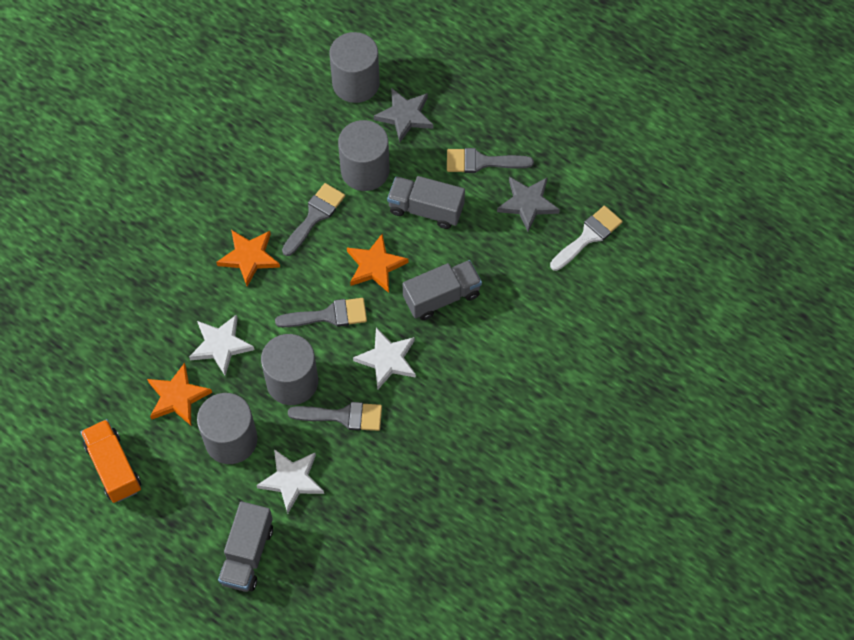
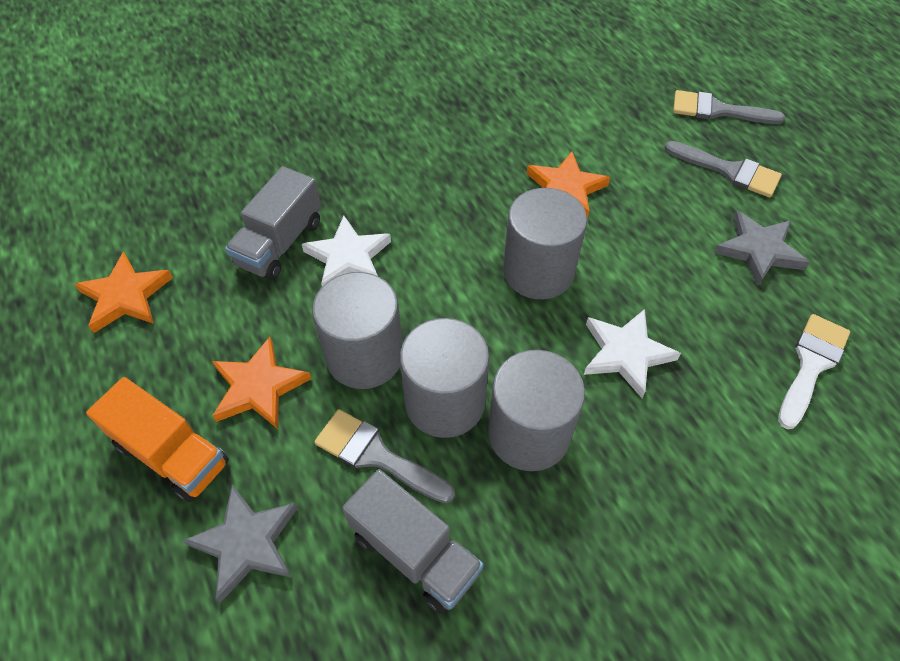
grey brush: [275,298,367,327] [282,183,345,256] [288,402,382,431] [447,148,534,173] = 4 -> [314,409,455,504] [664,141,782,198] [673,90,785,124] = 3
grey truck: [218,501,273,592] [387,176,465,229] [403,260,482,320] = 3 -> [225,166,321,280] [342,469,484,614] = 2
white star: [189,314,254,376] [256,449,324,514] [353,328,416,390] = 3 -> [302,216,391,286] [584,309,681,398] = 2

